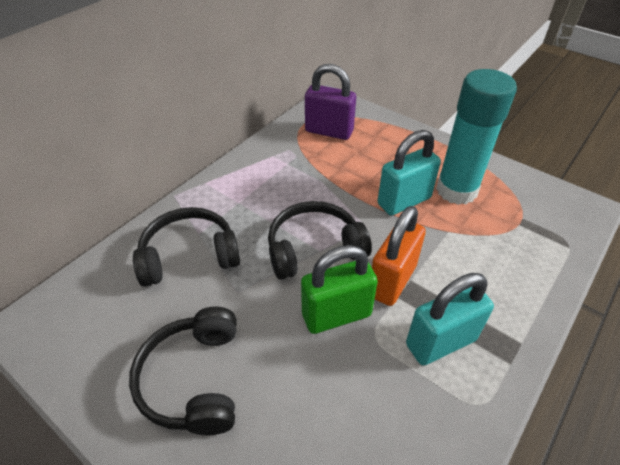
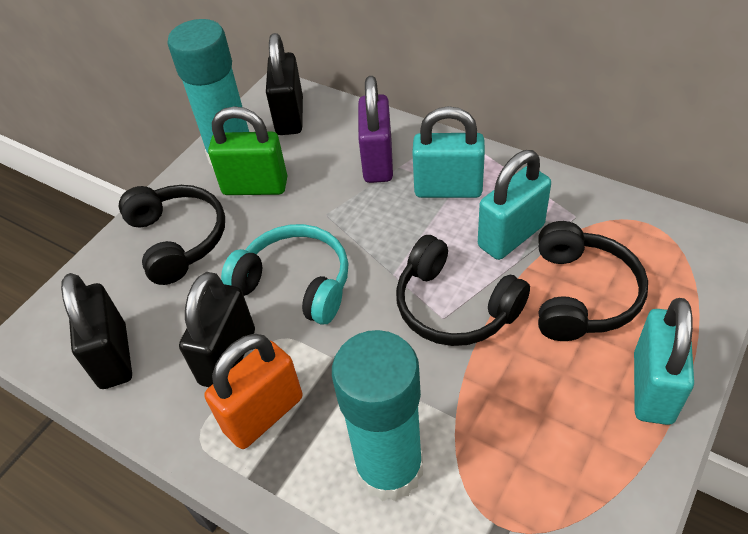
black padlock: none = 0 -> [61,273,132,389] [179,272,255,387] [266,33,303,135] = 3
turquoise glue stick: [436,69,517,205] = 1 -> [167,19,249,168] [332,330,423,501] = 2
turquoise headphones: none = 0 -> [221,224,349,325] = 1
turquoise padlock: [378,130,441,216] [406,273,494,365] = 2 -> [412,106,485,198] [478,150,551,260] [634,298,694,425] = 3

